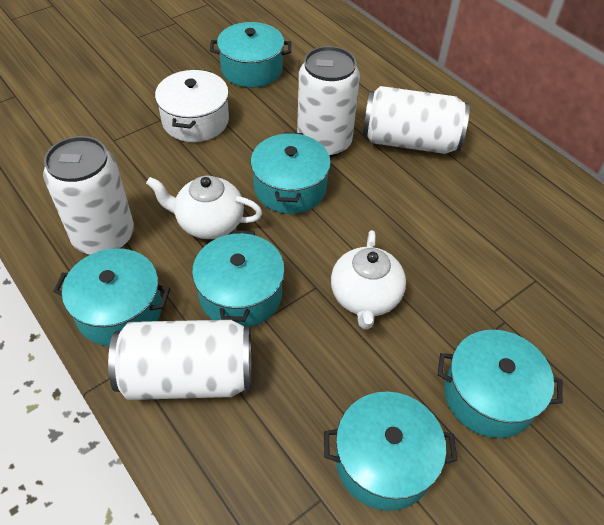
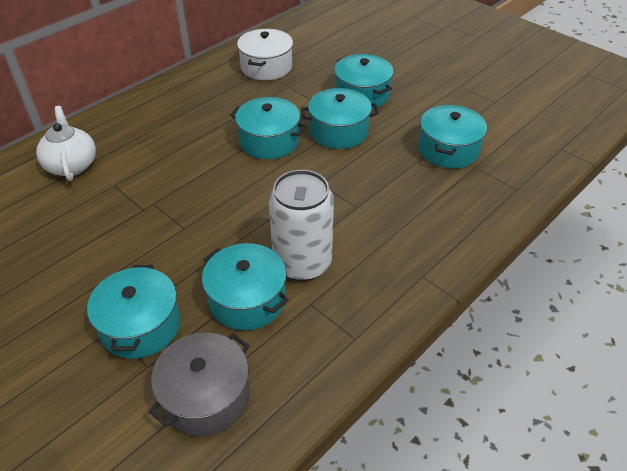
grey pot: none = 0 -> [149,333,250,436] = 1
white can: [43,136,134,255] [108,320,251,400] [297,46,360,157] [363,86,470,154] = 4 -> [269,170,334,281] = 1
white teapot: [146,176,262,239] [331,230,406,330] = 2 -> [36,106,96,181] = 1

